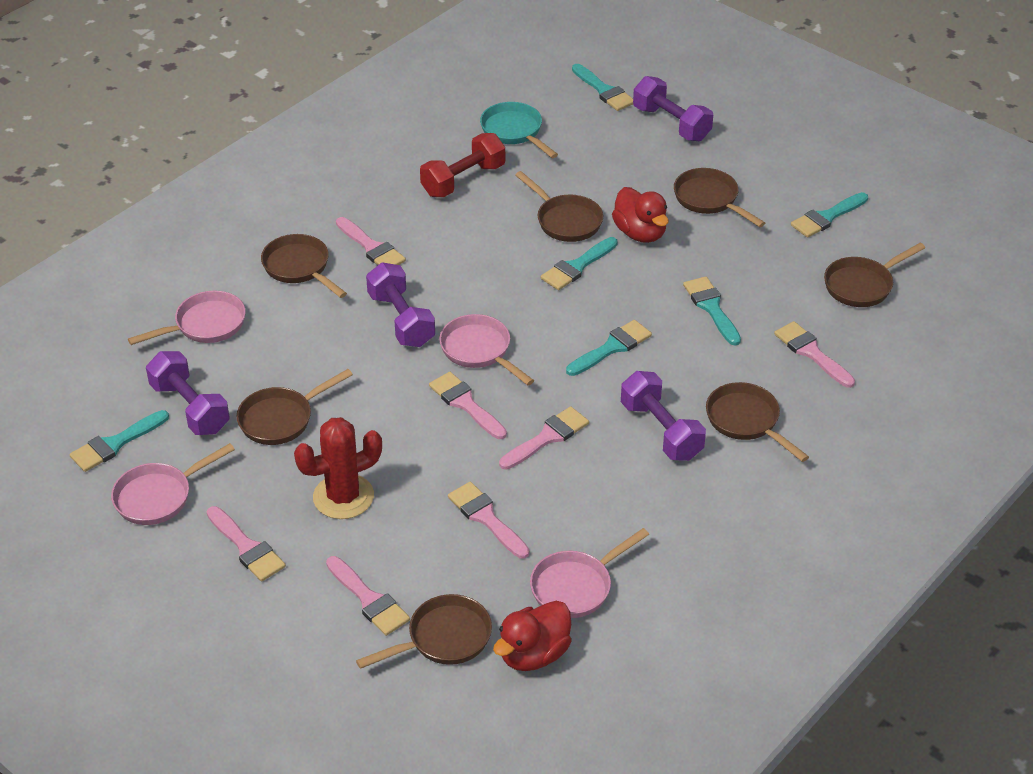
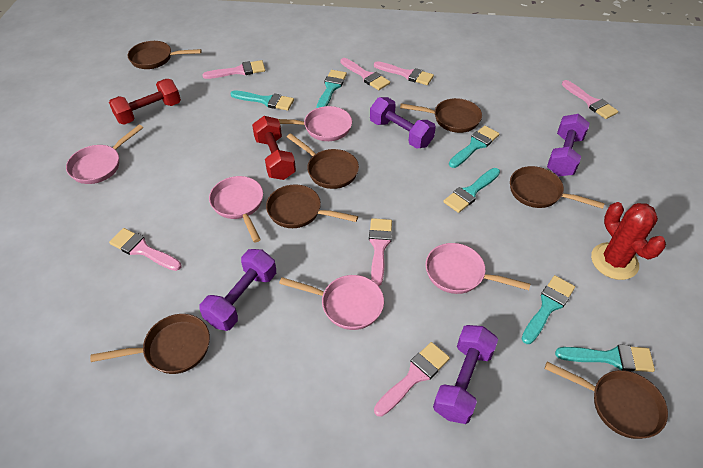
pink pan: [111,443,235,525] [128,291,246,345] [439,314,534,386] [530,528,649,618] = 4 -> [66,125,143,184] [209,176,263,243] [278,106,352,141] [279,275,384,330] [426,243,530,294] = 5
red duck: [493,601,571,671] [612,187,669,243] = 2 -> none = 0
red dumbbell: [420,133,505,197] = 1 -> [109,79,181,125] [252,116,296,180] = 2
turquoise pan: [480,102,558,158] = 1 -> none = 0

